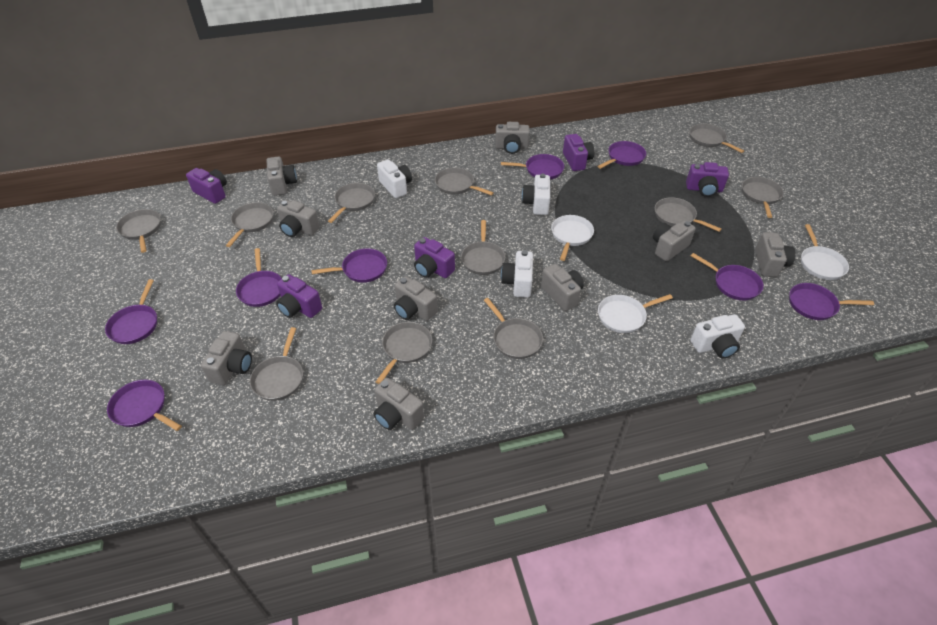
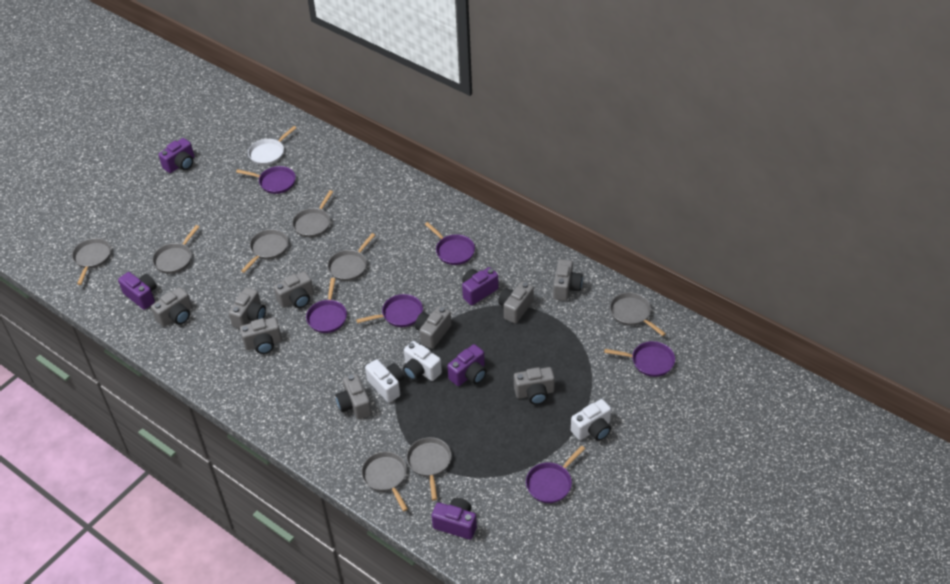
grey pan: [116,209,161,253] [226,202,274,247] [250,327,303,401] [328,183,375,223] [376,322,432,384] [435,168,494,196] [461,220,505,275] [484,298,543,359] [655,197,721,232] [689,124,744,153] [742,177,784,218] = 11 -> [72,238,111,285] [152,225,199,274] [241,229,288,273] [292,190,333,237] [327,233,375,281] [361,451,408,512] [406,437,452,500] [610,292,666,336] = 8
purple pan: [105,279,157,344] [107,380,182,431] [236,248,282,307] [311,248,387,283] [501,154,564,179] [598,141,646,169] [691,253,763,300] [789,283,874,320] = 8 -> [236,166,296,194] [306,278,347,333] [356,294,423,327] [425,222,475,265] [526,445,585,503] [604,341,675,377] = 6
white camera: [377,159,412,198] [501,250,533,298] [522,174,550,215] [690,314,745,359] = 4 -> [365,359,404,403] [403,341,442,381] [571,399,611,441] = 3
white pan: [551,215,594,261] [598,294,673,333] [801,224,849,280] = 3 -> [248,126,296,165] = 1

